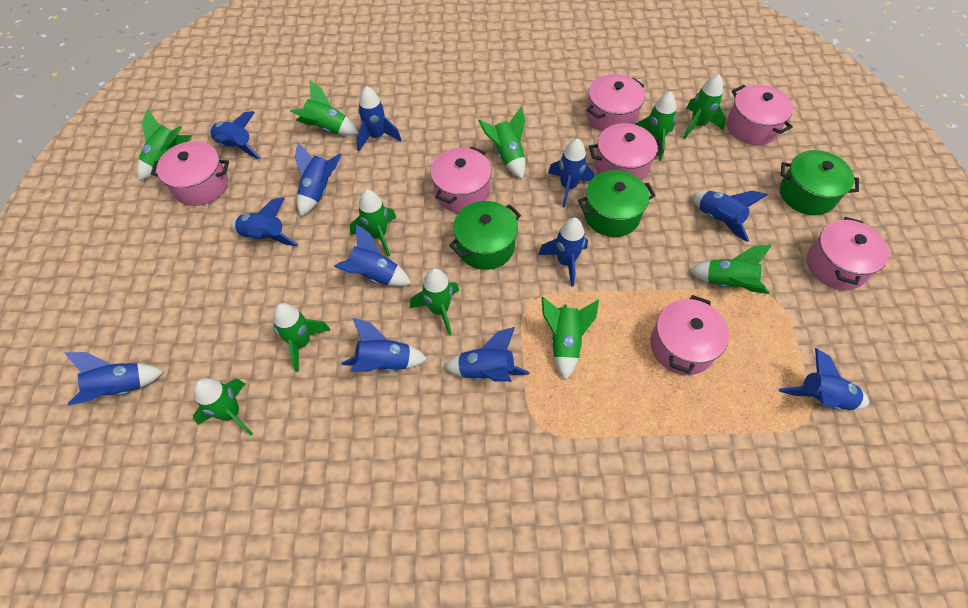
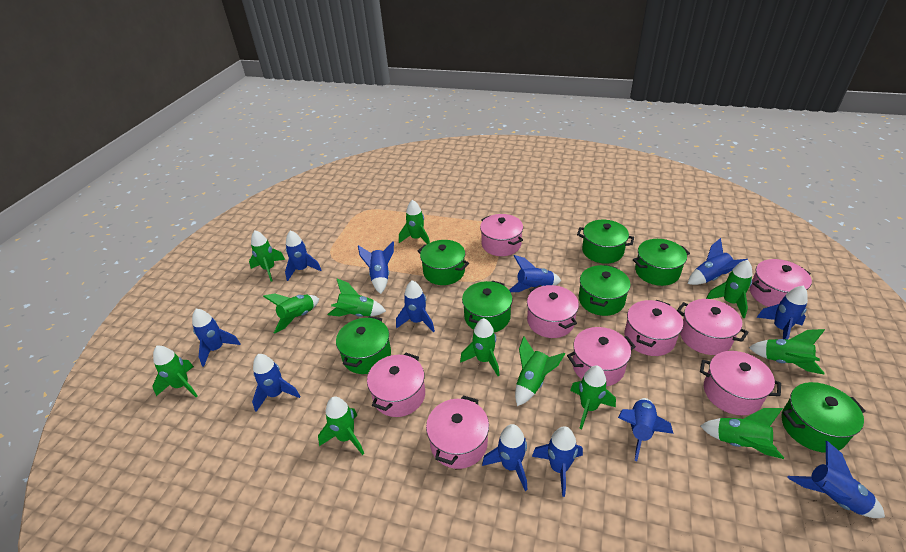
green pot: [449,201,521,270] [578,170,656,237] [780,150,859,215] = 3 -> [336,316,391,374] [418,240,469,285] [462,281,512,332] [577,220,634,264] [579,265,631,316] [633,239,690,286] [781,382,866,453] = 7
green rocket: [137,108,191,180] [193,378,253,436] [273,303,331,372] [290,80,358,136] [350,190,396,257] [410,268,459,335] [478,107,525,179] [542,297,599,380] [634,91,676,161] [683,74,726,139] [689,244,772,294] = 11 -> [152,346,198,397] [249,230,285,281] [263,294,319,333] [318,397,364,455] [328,279,386,317] [399,200,430,244] [460,318,500,376] [515,336,565,406] [570,365,616,429] [700,408,784,459] [706,260,752,318] [749,329,825,375] = 12
pink pot: [151,141,229,206] [430,146,491,213] [586,74,645,132] [589,123,664,181] [650,295,729,375] [727,85,793,145] [807,217,889,290] = 7 -> [367,353,425,417] [426,395,489,469] [480,214,523,256] [527,285,579,338] [567,327,636,386] [624,300,683,356] [677,299,749,355] [700,351,781,415] [750,259,812,307] = 9

